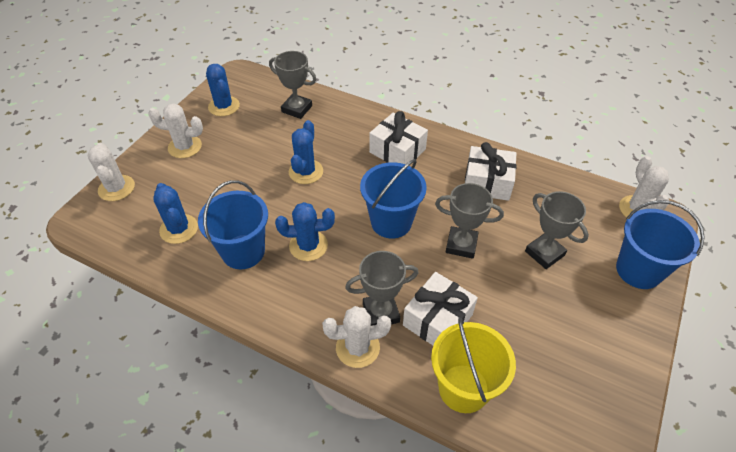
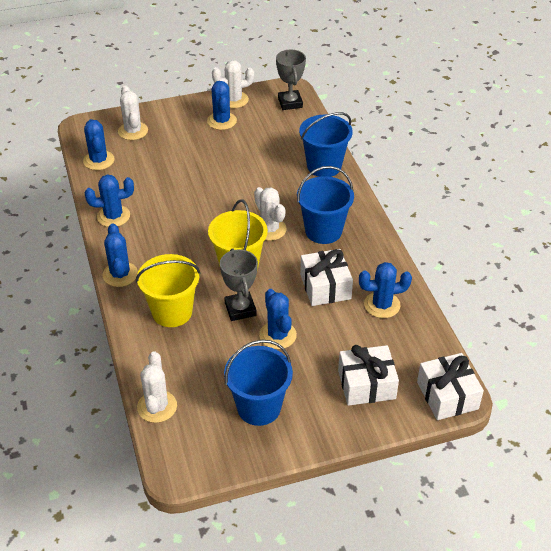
blue cactus: [153,183,198,244] [206,64,240,116] [275,202,335,261] [288,120,323,184] = 4 -> [83,119,115,170] [85,174,134,227] [103,223,138,287] [207,81,237,130] [259,289,297,349] [359,262,412,318] = 6
grey trophy: [269,51,317,119] [345,251,418,326] [435,183,504,259] [525,191,589,269] = 4 -> [220,249,258,321] [276,50,306,110] = 2
yellow bucket: [431,317,516,413] = 1 -> [136,254,201,327] [208,199,268,270] = 2

